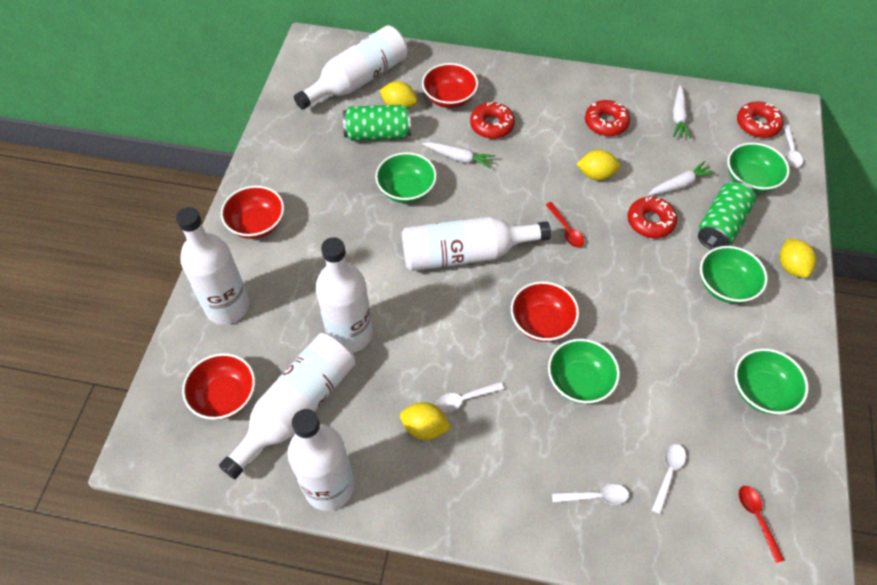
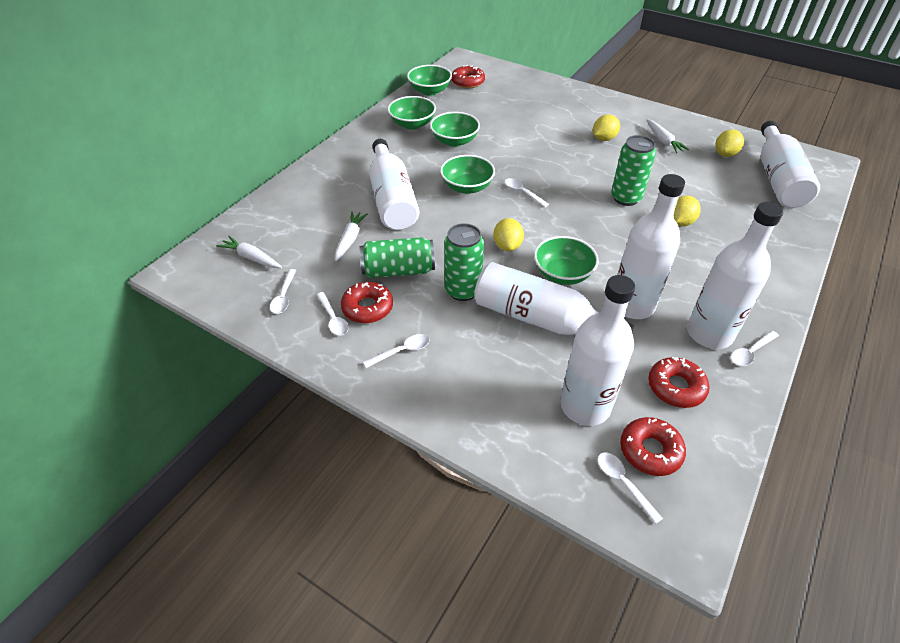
green can: [343,105,411,141] [698,181,756,250] = 2 -> [360,237,435,278] [444,223,484,301] [611,135,656,206] = 3
red bowl: [182,353,255,420] [221,186,284,239] [422,63,478,108] [511,281,579,342] = 4 -> none = 0
red spoon: [546,202,584,248] [739,486,785,563] = 2 -> none = 0
white spoon: [436,382,504,412] [552,484,629,505] [652,444,686,514] [783,125,803,168] = 4 -> [270,269,296,314] [316,292,349,336] [363,334,430,368] [505,178,549,207] [598,452,663,524] [731,331,779,366] = 6

